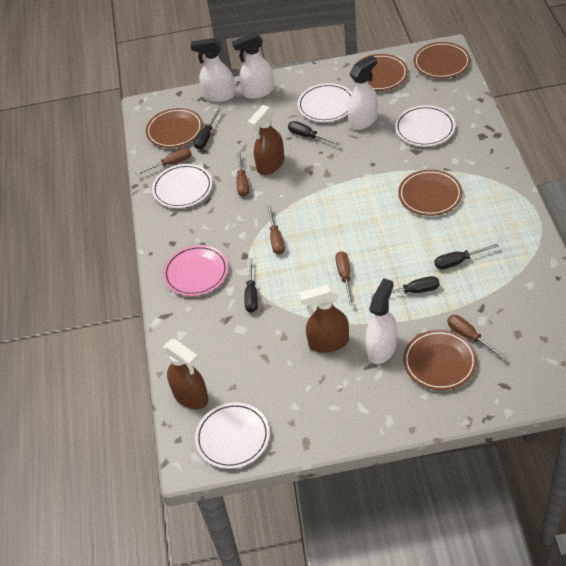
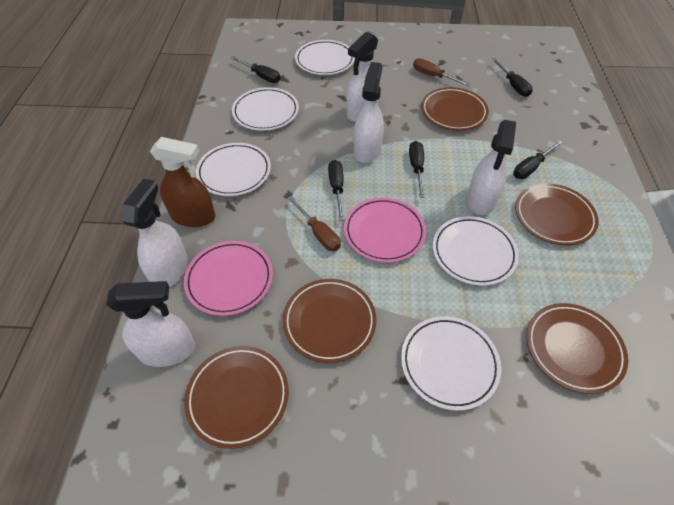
brown screwdriver: [135,148,192,175] [236,152,249,197] [267,205,285,255] [335,251,353,306] [447,315,507,360] = 5 -> [288,196,341,251] [413,58,471,86] = 2
brown spray bottle: [163,339,208,409] [248,105,285,175] [299,285,349,353] = 3 -> [150,137,216,227] = 1
pink plate: [163,245,228,296] = 1 -> [184,241,273,316] [344,197,426,263] = 2
white plate: [152,164,212,208] [195,402,270,469] [298,83,352,122] [395,105,455,146] = 4 -> [196,143,271,196] [232,87,299,131] [295,40,355,75] [401,316,501,411] [433,216,519,286] = 5
white spray bottle: [191,38,236,102] [232,33,274,99] [347,55,378,130] [365,278,397,364] = 4 -> [106,281,195,367] [121,179,188,287] [347,32,378,122] [354,62,384,163] [467,120,516,215] = 5

